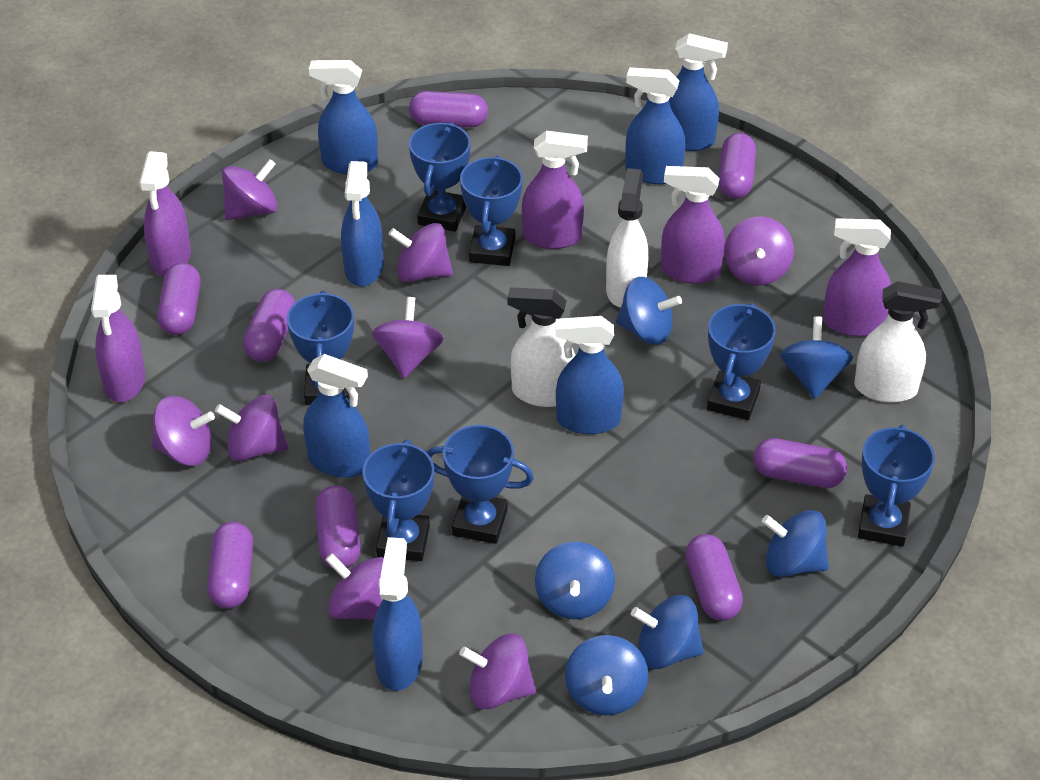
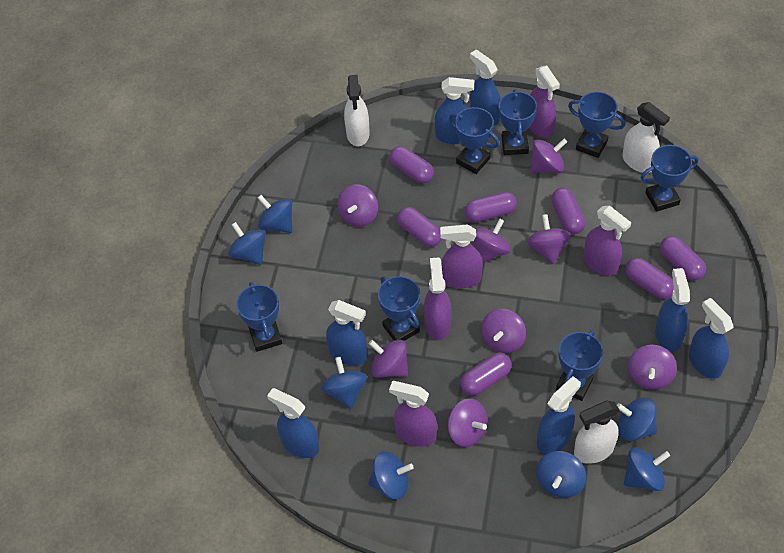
blue spinning top: [535,541,615,619] [565,635,648,715] [616,277,682,345] [631,595,704,669] [762,510,829,577] [780,316,853,399] = 6 -> [228,222,266,265] [258,195,292,233] [321,357,367,409] [369,451,414,499] [537,451,586,498] [617,397,657,441] [624,447,670,491] = 7
purple capsule: [157,263,201,335] [207,522,253,609] [243,289,295,362] [315,485,360,569] [409,91,488,128] [685,534,743,621] [719,133,756,199] [753,438,847,488] = 8 -> [390,146,434,183] [397,207,442,247] [460,352,512,396] [465,192,517,222] [551,188,586,234] [625,258,674,299] [660,236,706,280] = 7

